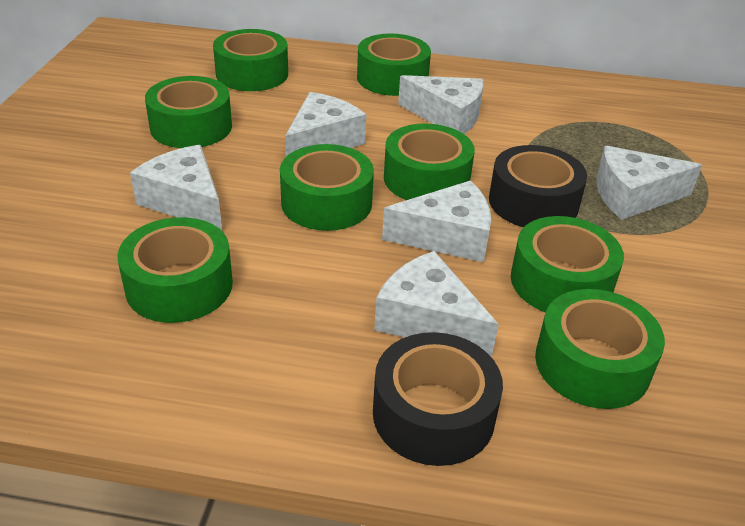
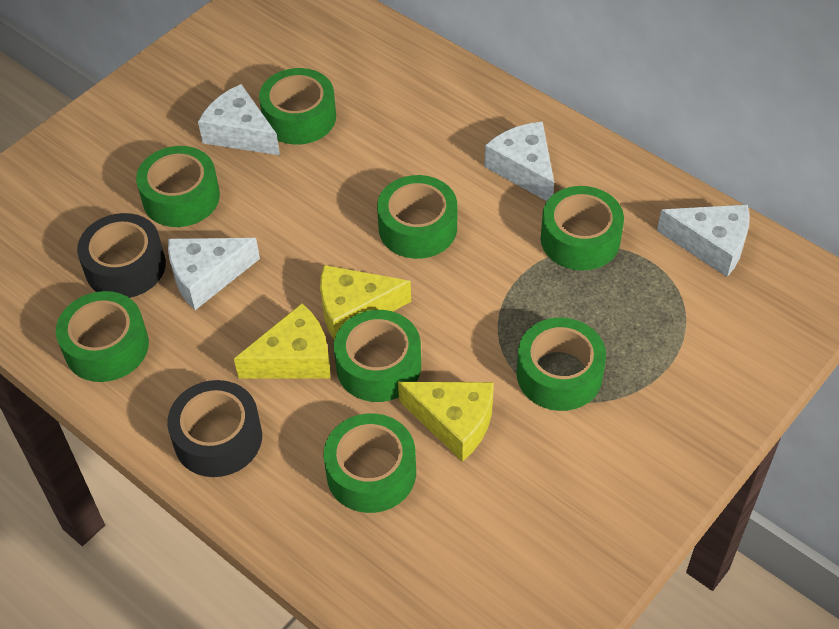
white cheese: [130,145,222,231] [285,92,366,156] [374,251,499,357] [382,180,491,262] [398,75,483,134] [596,146,702,220] = 6 -> [168,238,260,310] [198,84,280,155] [484,121,554,201] [657,205,750,277] = 4
yellow cheese: none = 0 -> [234,303,330,379] [320,265,411,340] [398,382,494,462] = 3

